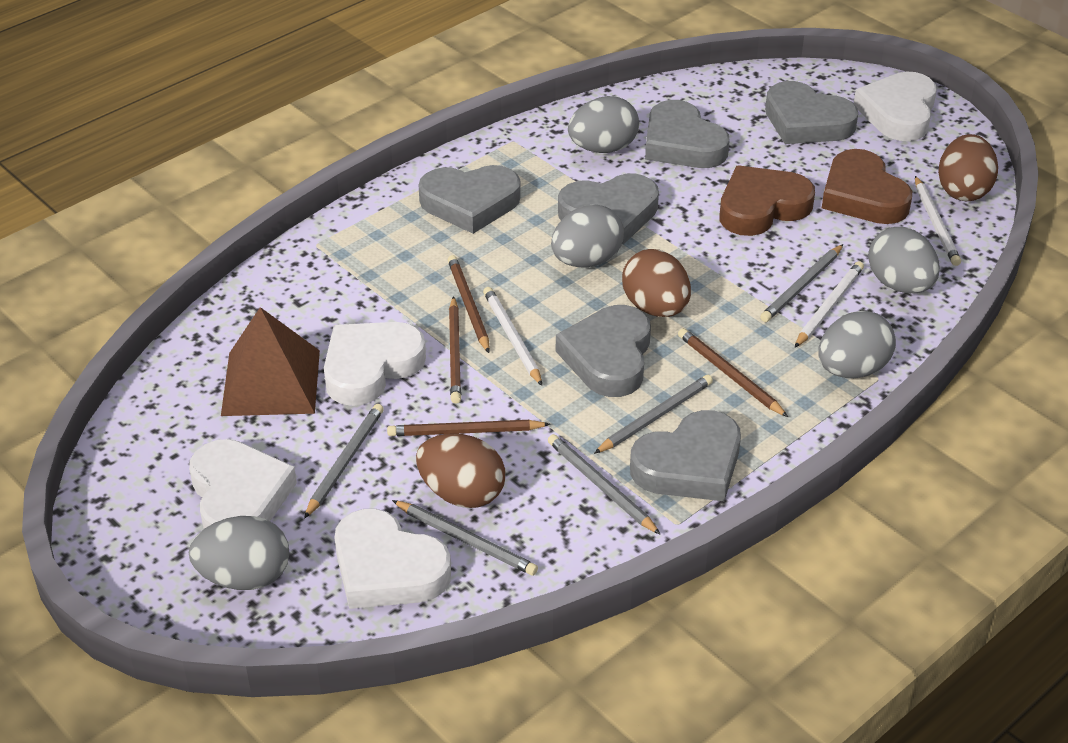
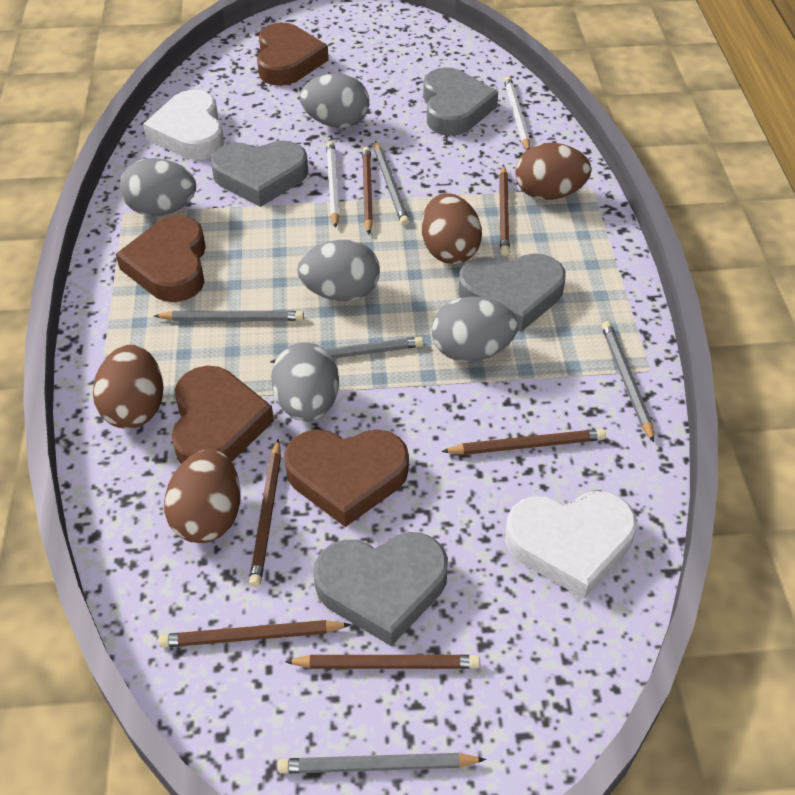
brown egg: [416,434,505,508] [622,249,691,317] [938,134,998,201] = 3 -> [93,345,164,429] [164,450,241,543] [422,193,482,264] [515,143,592,200] = 4
brown heart: [719,165,815,236] [822,149,912,224] = 2 -> [116,216,206,302] [171,366,274,464] [257,23,329,86] [284,429,409,527] = 4
brown pencil: [387,420,550,436] [448,255,490,353] [449,296,461,403] [678,328,788,417] = 4 -> [158,620,351,648] [249,439,281,587] [285,655,480,669] [362,146,373,235] [441,429,606,455] [499,165,510,256] = 6
brown pyramid: [221,307,320,416] = 1 -> none = 0
grey heart: [419,165,521,234] [556,305,651,397] [558,174,659,244] [630,410,741,501] [645,100,730,168] [765,81,858,144] = 6 -> [211,140,308,207] [314,532,448,646] [423,67,498,136] [458,253,565,332] = 4
white heart: [189,439,297,529] [324,322,426,406] [335,509,451,609] [854,72,937,141] = 4 -> [143,90,224,160] [505,491,637,599] = 2
white pencil: [483,287,542,386] [795,261,864,347] [915,176,961,266] = 3 -> [326,141,339,228] [504,76,530,150] = 2

